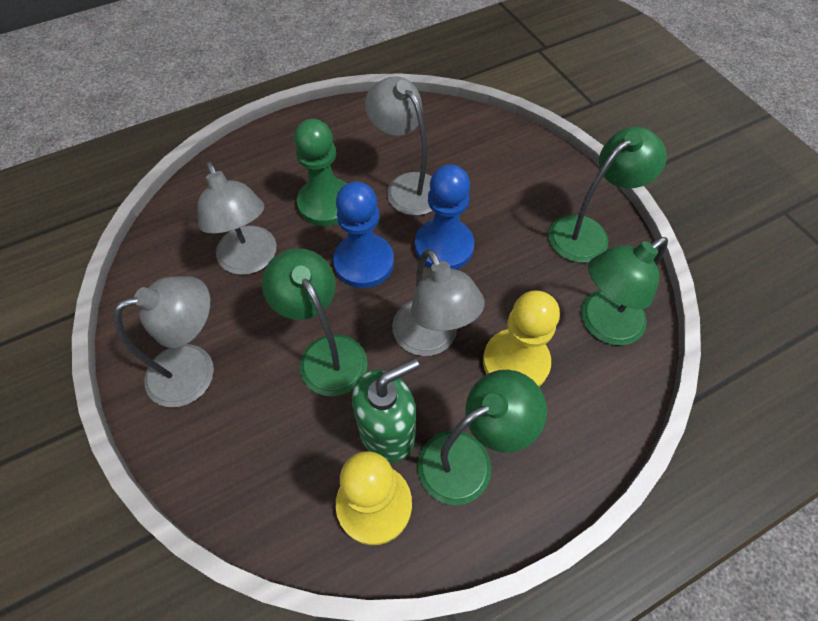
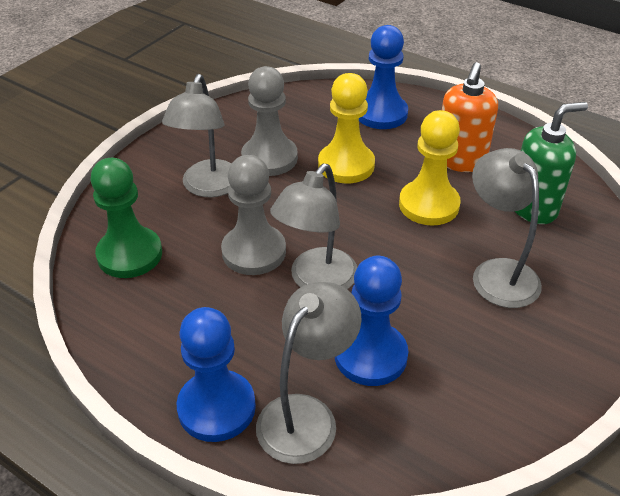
blue pawn: [333,181,394,288] [415,164,474,269] = 2 -> [177,307,256,442] [335,256,408,386] [359,25,408,129] = 3
green lamp: [262,248,368,396] [417,370,547,505] [548,127,667,263] [581,237,668,345] = 4 -> none = 0
grey pawn: none = 0 -> [221,155,286,275] [241,66,298,176] = 2
orange soap dispenser: none = 0 -> [442,62,498,172] = 1

